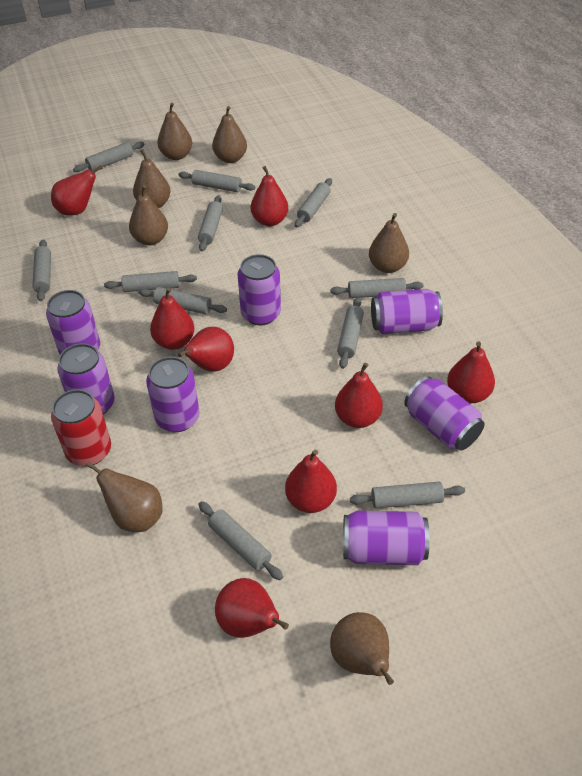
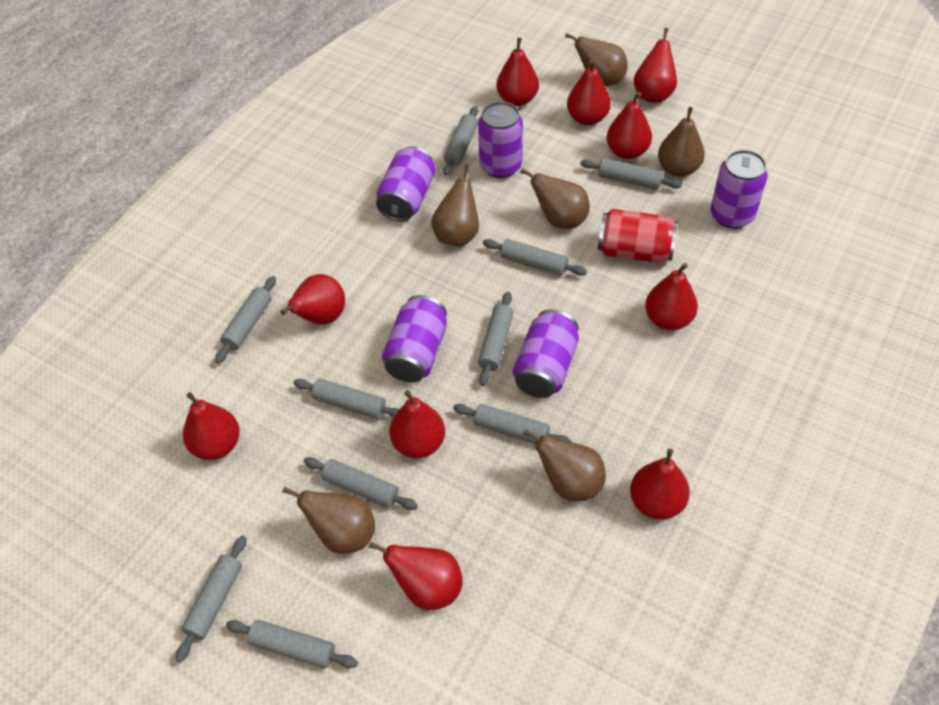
brown pear: [85,461,163,532] [129,185,168,245] [133,149,170,208] [157,103,192,160] [212,106,247,163] [330,612,394,685] [369,213,409,273] = 7 -> [282,487,375,554] [431,164,479,247] [520,168,590,229] [523,429,606,501] [565,33,627,86] [658,107,705,177] = 6
grey rolling pin: [32,239,51,301] [73,142,145,172] [104,271,197,292] [138,287,227,314] [179,170,255,192] [198,196,223,252] [198,501,283,580] [295,178,332,228] [330,278,423,298] [337,297,364,369] [350,482,465,509] = 11 -> [176,536,246,662] [215,276,276,363] [226,620,358,668] [294,379,399,419] [304,457,418,510] [443,106,478,175] [453,404,571,444] [478,292,513,386] [483,239,587,276] [580,158,682,190] = 10
purple can: [46,290,100,354] [57,343,115,415] [146,357,200,432] [237,254,281,326] [343,511,430,565] [371,289,443,334] [404,376,485,451] = 7 -> [376,147,436,222] [382,295,447,382] [478,101,523,178] [513,309,579,398] [711,150,768,229] = 5
red pear: [51,165,103,216] [150,287,195,350] [178,327,234,372] [215,578,289,638] [251,166,288,226] [285,450,337,513] [335,363,383,428] [447,341,495,403] = 8 -> [183,392,239,460] [281,274,345,325] [369,541,463,610] [390,390,445,458] [496,37,539,106] [567,60,611,125] [607,92,652,159] [630,449,690,520] [634,28,677,103] [645,263,698,330] = 10

